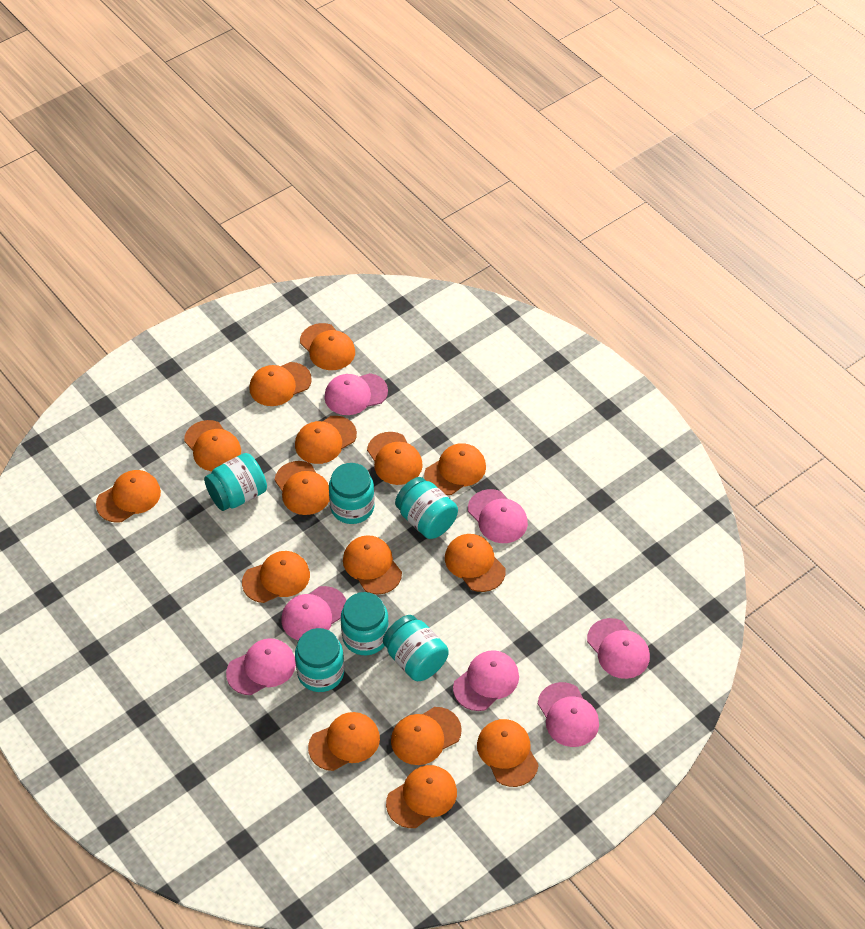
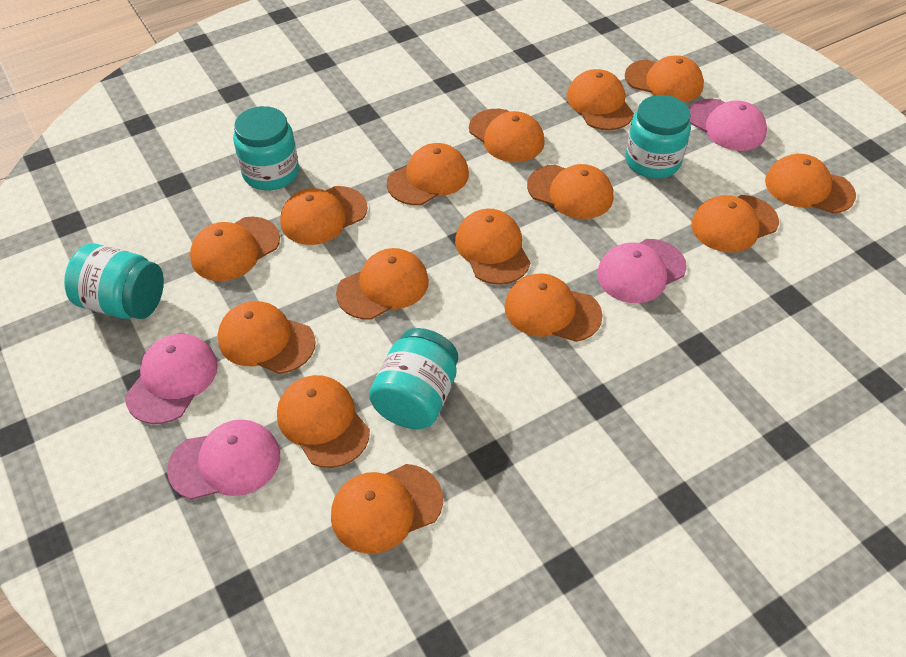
pink cap: [226,638,296,695] [281,586,346,640] [324,373,388,415] [453,650,519,711] [468,489,528,543] [538,682,599,747] [587,618,650,679] = 7 -> [125,334,218,424] [167,420,280,500] [597,239,687,303] [689,99,767,151] = 4
turquoise jar: [204,453,267,511] [295,628,344,692] [329,463,375,524] [341,592,389,655] [383,615,449,681] [395,477,458,539] = 6 -> [64,243,164,319] [233,106,299,190] [369,328,458,429] [625,95,691,178] = 4

